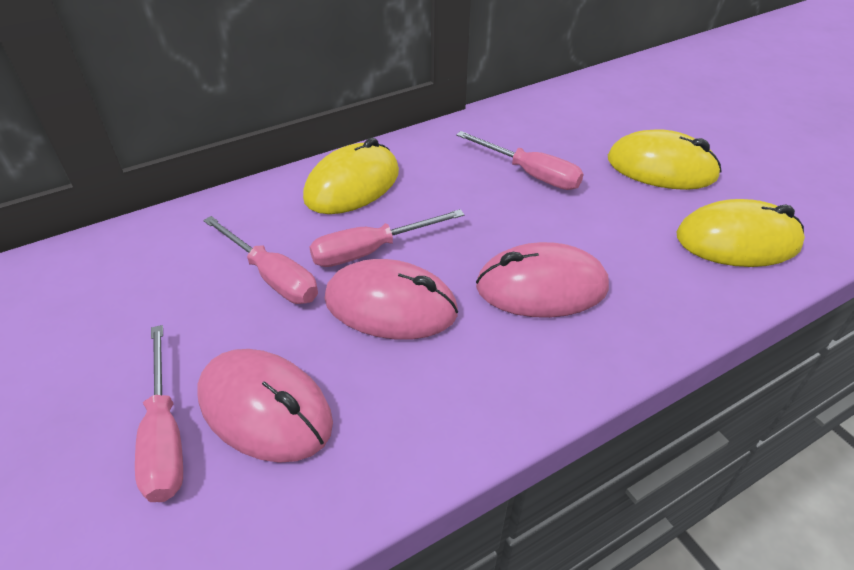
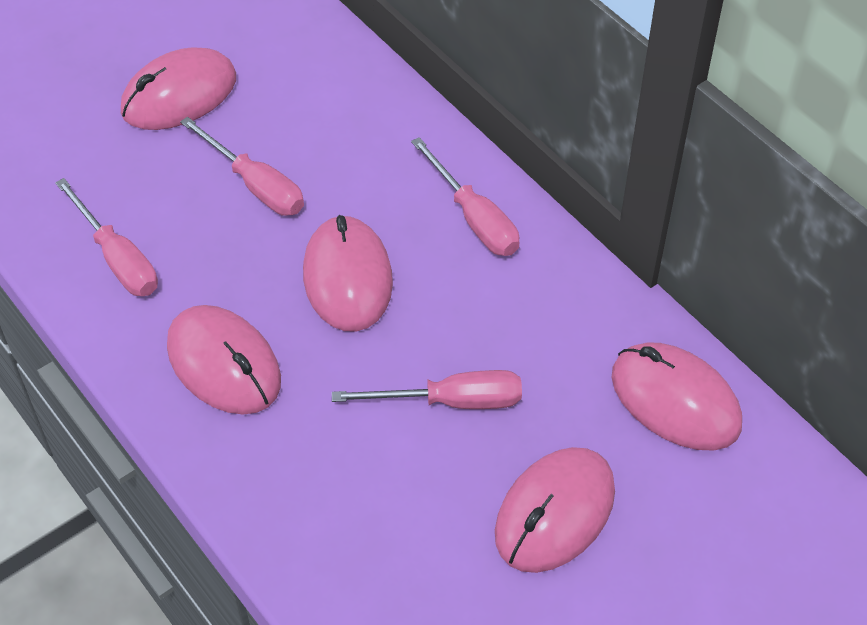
pink mouse: [198,349,333,463] [324,259,458,340] [476,242,609,318] = 3 -> [121,47,236,130] [167,305,281,415] [303,215,393,332] [495,447,615,573] [612,342,742,451] = 5
yellow mouse: [303,138,399,214] [608,129,722,190] [676,199,805,267] = 3 -> none = 0

